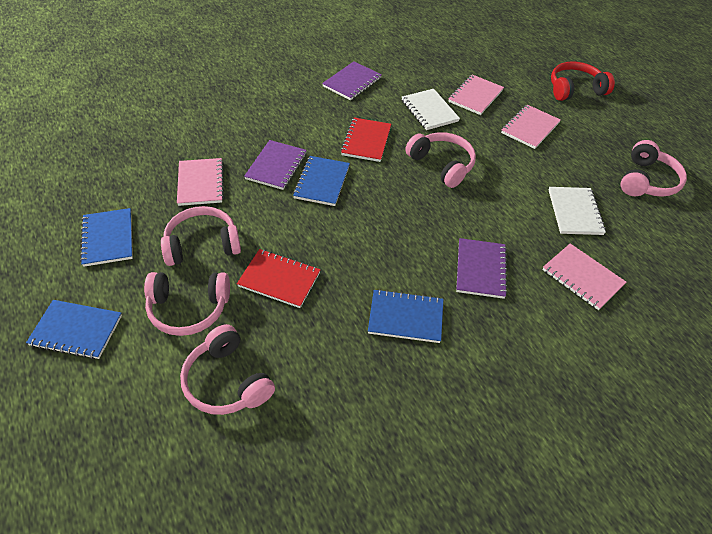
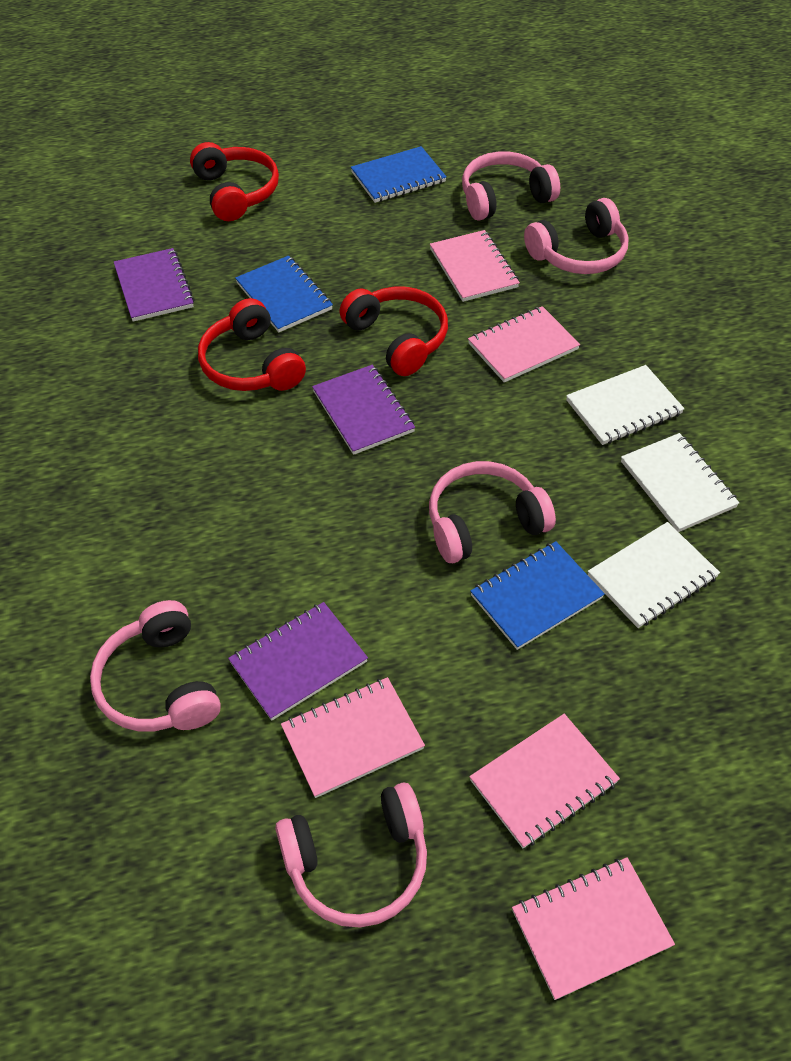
blue notebook: [26,300,122,359] [80,208,133,267] [293,156,350,206] [368,289,443,343] = 4 -> [235,256,333,332] [351,146,447,203] [470,541,605,650] = 3
pink notebook: [177,158,224,206] [448,75,504,115] [501,105,561,149] [542,243,626,310] = 4 -> [281,677,425,798] [430,230,520,302] [468,306,580,382] [469,714,620,848] [512,857,675,1000] = 5
red headphones: [551,61,615,101] = 1 -> [190,142,279,221] [198,298,306,391] [339,286,448,376] = 3
red notebook: [237,249,320,308] [341,118,391,162] = 2 -> none = 0
white notebook: [402,89,460,130] [549,187,606,235] = 2 -> [566,365,685,445] [588,522,720,628] [621,433,740,532] = 3

